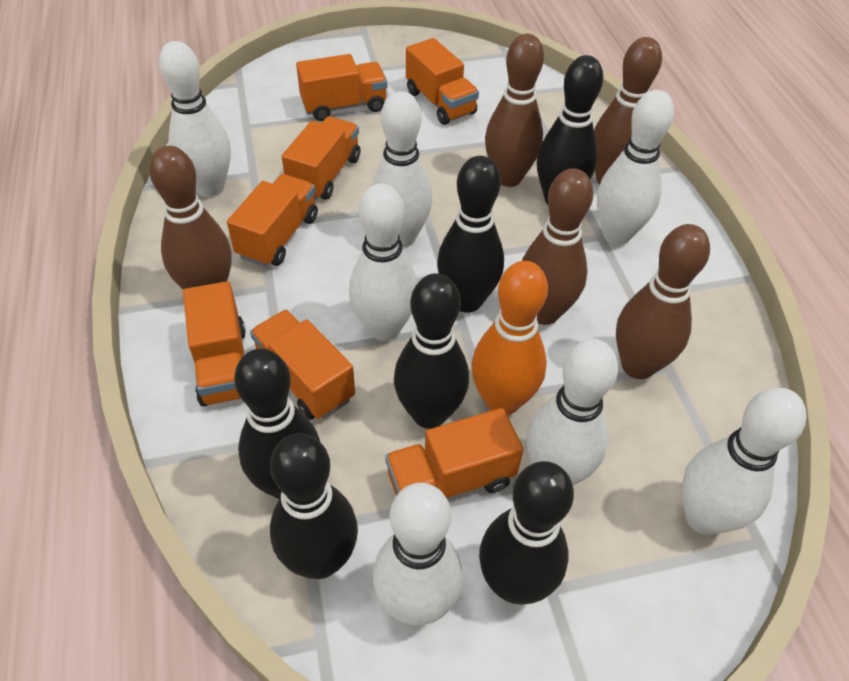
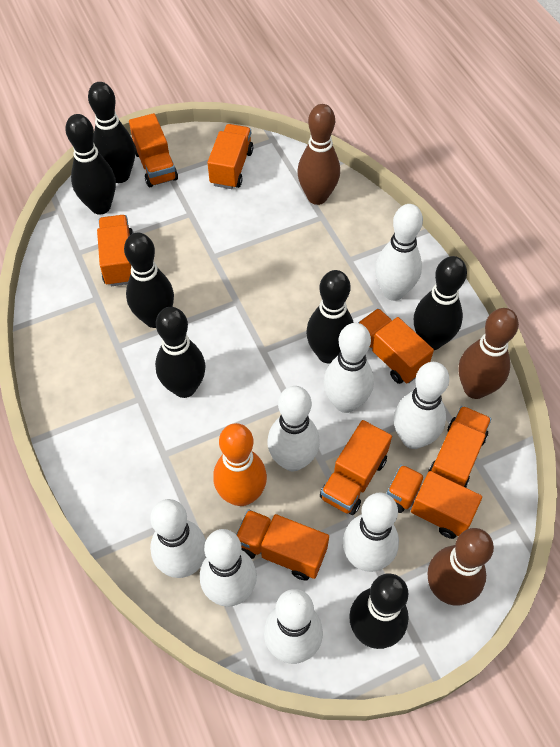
black bowling pin: [234,349,320,499] [270,433,358,579] [394,273,469,429] [437,156,504,313] [479,461,574,605] [537,55,603,204] = 6 -> [65,114,116,214] [88,82,135,183] [124,232,174,328] [155,307,206,398] [306,270,354,364] [349,573,409,649] [414,256,467,350] = 7
brown bowling pin: [149,146,231,290] [485,34,544,187] [522,168,593,325] [594,37,662,185] [616,224,710,379] = 5 -> [297,104,340,205] [428,528,494,606] [459,308,519,399] = 3
orange truck: [183,281,246,407] [227,174,318,267] [250,310,355,420] [282,116,361,200] [296,54,387,121] [385,408,524,498] [406,38,479,125] = 7 -> [97,215,134,286] [129,113,178,187] [208,124,253,189] [236,510,329,580] [320,420,392,515] [358,308,434,384] [387,465,482,539] [428,406,491,488] = 8
white bowling pin: [159,41,231,197] [349,183,417,341] [372,91,432,247] [373,483,463,625] [527,339,618,485] [597,90,674,244] [682,388,807,535] = 7 -> [150,499,206,578] [200,529,257,607] [264,589,323,664] [267,386,320,471] [323,323,374,413] [343,493,399,572] [375,204,423,301] [394,362,449,449] = 8

